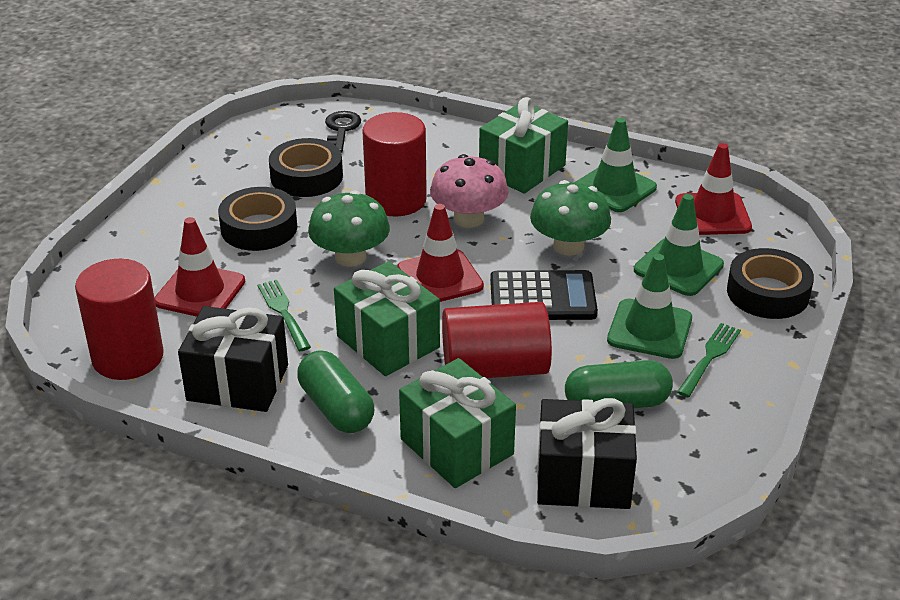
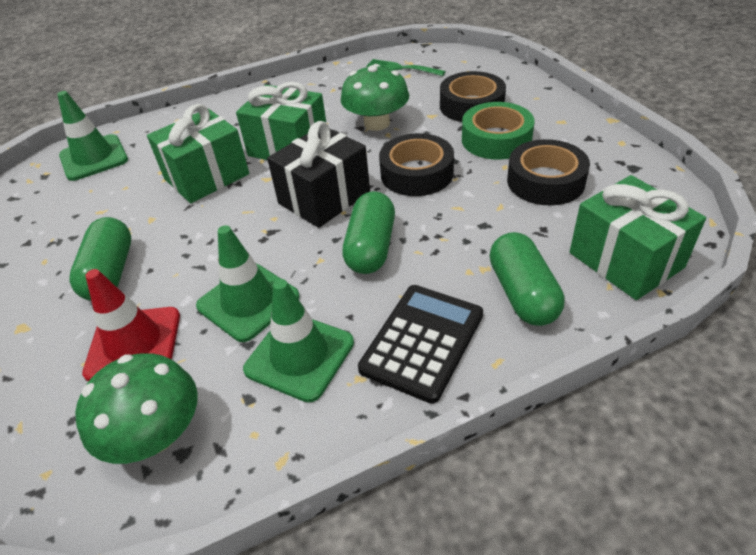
black gift: [178,306,288,412] [537,398,637,509] = 2 -> [267,121,370,228] = 1
black key: [325,111,361,153] = 1 -> none = 0
green capsule: [297,350,374,433] [565,360,673,408] = 2 -> [69,217,131,301] [342,191,395,274] [490,232,564,326] = 3
green fork: [258,280,311,351] [677,323,741,397] = 2 -> [367,59,446,76] = 1
green tape: none = 0 -> [462,102,535,160] = 1
pink mushroom: [430,154,509,228] = 1 -> none = 0
red cylinder: [75,259,164,380] [362,112,427,217] [442,302,552,378] = 3 -> none = 0
red traffic cone: [154,217,245,317] [397,204,484,302] [675,143,752,235] = 3 -> [82,269,180,382] = 1

